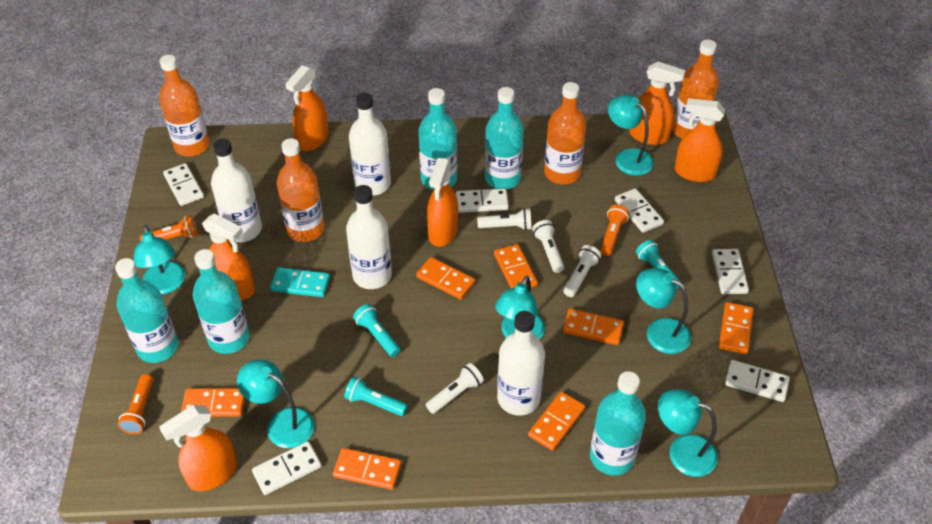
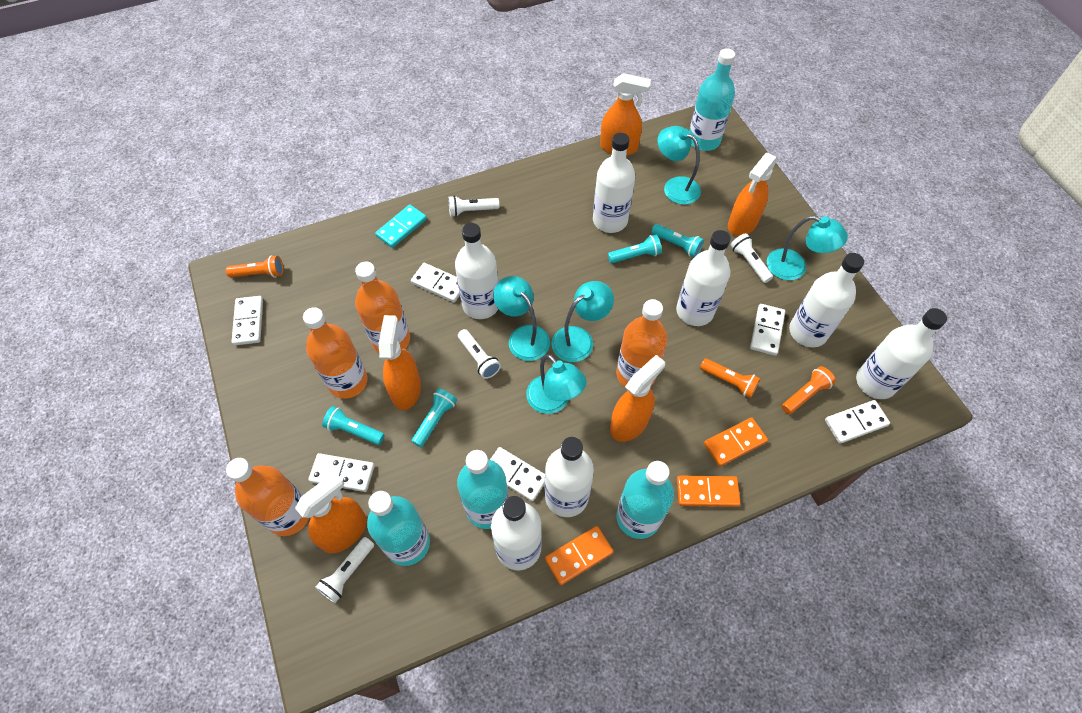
orange domino: [181,388,245,417] [333,448,401,490] [416,257,475,300] [494,244,538,288] [528,391,585,451] [563,309,624,345] [719,302,754,354] = 7 -> [545,526,614,585] [677,476,741,507] [704,417,768,467] = 3
orange spray bottle: [159,405,237,491] [202,213,255,300] [285,65,329,151] [427,158,458,247] [629,62,686,145] [675,98,725,182] = 6 -> [295,471,367,553] [379,315,421,410] [600,73,651,155] [610,355,665,442] [728,152,778,236] = 5
turquoise bottle: [115,258,178,363] [193,249,250,354] [419,88,457,190] [485,87,524,189] [590,371,646,476] = 5 -> [367,491,430,566] [457,450,509,529] [616,461,674,539] [689,48,735,151] = 4
turquoise flashlight: [344,376,408,416] [353,304,400,357] [636,240,681,290] = 3 -> [322,406,385,445] [411,388,457,447] [608,235,662,263] [651,224,704,257] = 4
turquoise lamp: [134,225,185,294] [237,359,315,448] [495,276,545,340] [608,95,654,176] [636,268,691,354] [658,389,718,477] = 6 -> [493,276,550,361] [526,354,587,414] [552,281,614,362] [657,126,701,205] [767,216,848,280] = 5
white bottle: [211,139,262,242] [346,185,392,289] [349,93,391,196] [497,311,545,415] = 4 -> [455,223,498,319] [491,496,542,571] [545,437,594,517] [593,133,635,233] [676,230,731,326] [789,253,864,347] [856,308,947,399] = 7

